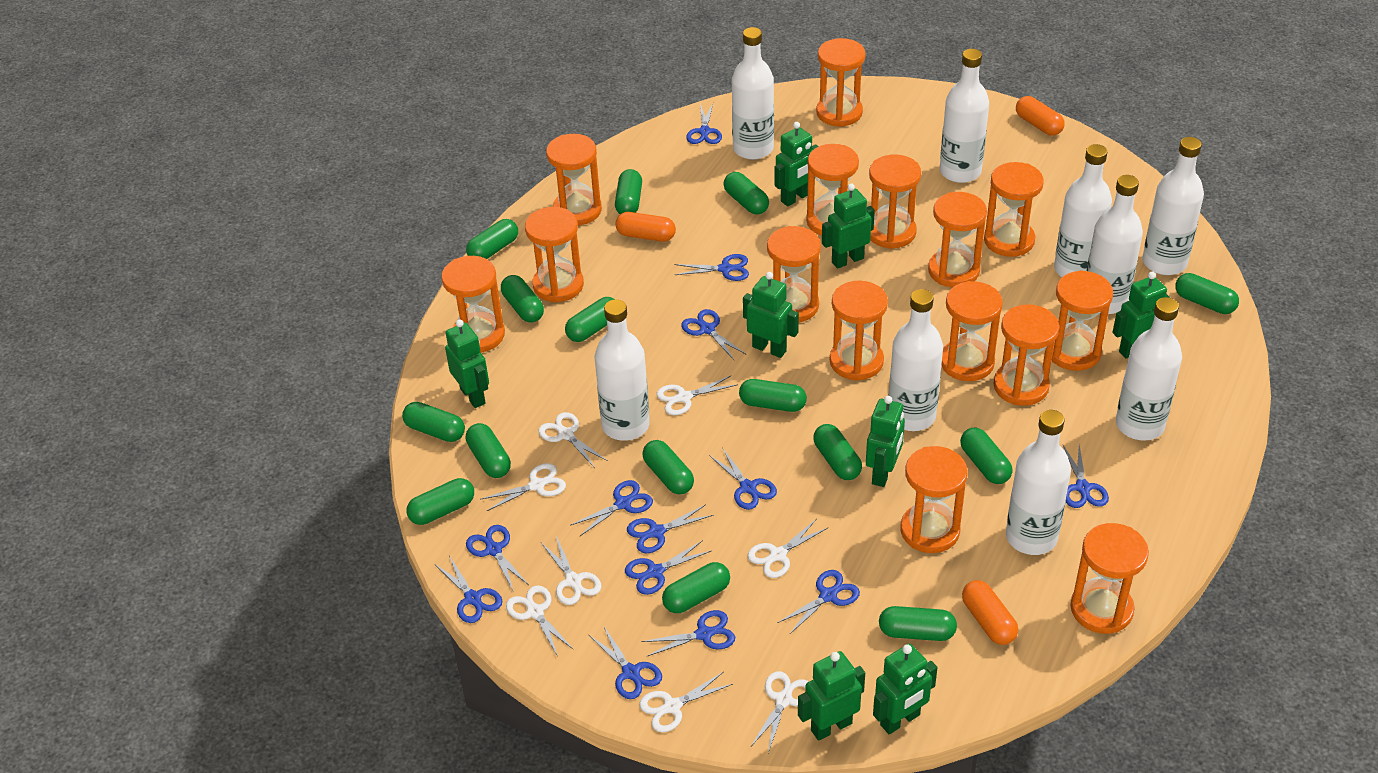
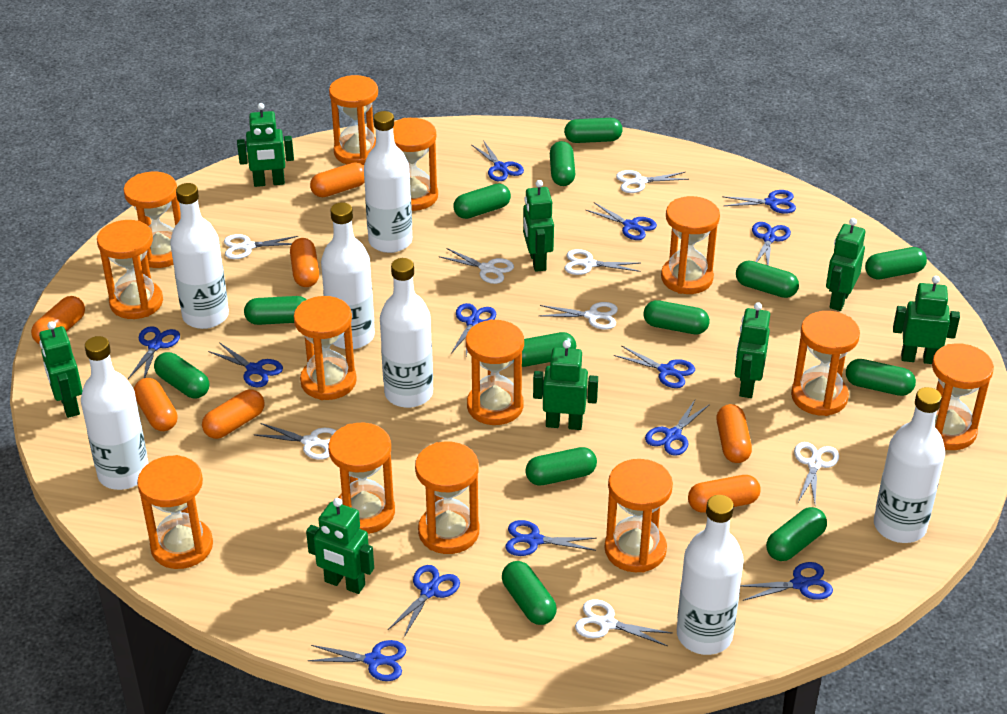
green capsule: [402,402,465,442] [407,478,474,525] [466,219,518,259] [466,423,511,478] [501,275,544,323] [565,297,615,342] [615,169,642,214] [643,440,694,495] [662,562,730,613] [724,172,769,214] [739,379,807,412] [813,424,862,480] [879,606,957,641] [960,428,1013,484] [1175,273,1239,314] = 15 -> [154,352,209,398] [244,296,306,325] [453,183,511,219] [502,561,557,625] [513,332,576,367] [525,447,597,486] [550,141,575,186] [564,118,622,143] [643,300,710,334] [736,261,799,298] [766,507,827,561] [846,359,916,396] [865,247,927,279] = 13
orange capsule: [615,212,676,242] [962,580,1018,645] [1016,96,1065,136] = 3 -> [31,296,85,344] [134,378,178,431] [202,389,265,439] [290,238,319,287] [310,162,365,197] [688,475,761,513] [716,404,752,463] = 7
orange hourglass: [441,256,505,353] [525,207,584,303] [546,134,602,225] [767,226,821,323] [806,144,859,235] [816,38,866,127] [830,281,888,381] [869,154,921,249] [901,446,968,553] [928,192,987,288] [941,281,1003,381] [984,162,1044,257] [993,305,1059,406] [1052,270,1113,371] [1070,523,1149,634] = 15 -> [97,220,163,319] [124,172,181,268] [137,455,213,569] [294,296,357,400] [328,423,395,534] [329,75,378,165] [393,118,438,211] [415,442,479,554] [466,319,524,425] [604,459,673,572] [661,196,720,294] [791,311,860,416] [932,343,994,450] = 13
white bottle: [595,299,650,441] [732,27,774,160] [889,289,943,431] [940,49,989,183] [1006,410,1071,555] [1054,144,1112,277] [1087,175,1143,314] [1116,297,1182,441] [1142,137,1204,275] = 9 -> [81,336,148,490] [170,183,229,329] [321,202,375,349] [364,111,412,253] [380,258,433,408] [677,495,744,655] [874,387,945,543] = 7

